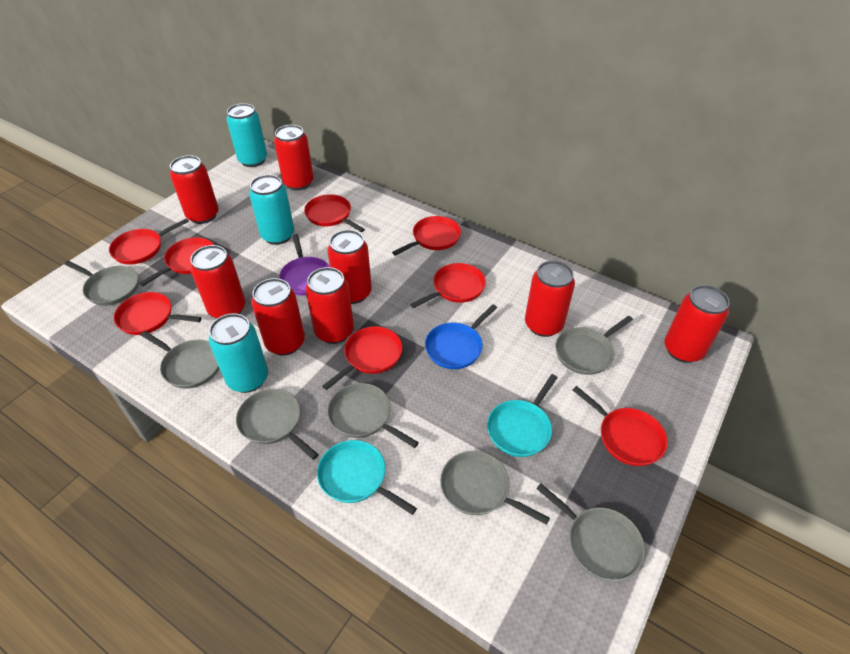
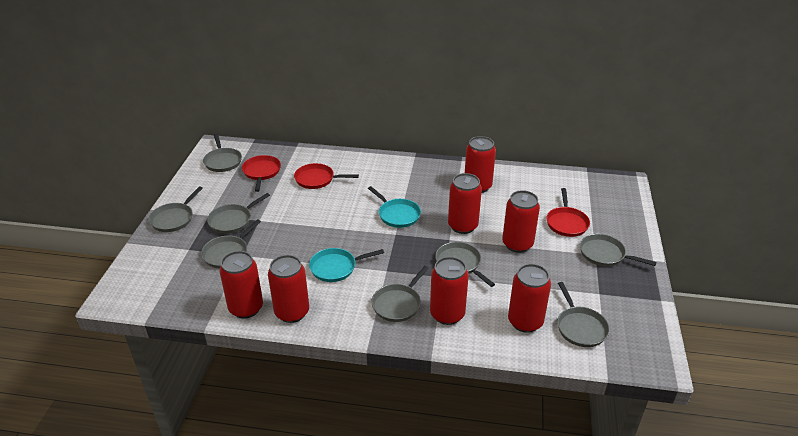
blue pan: [425,304,497,369] = 1 -> none = 0
grey pan: [65,260,138,306] [140,331,219,389] [236,389,319,460] [327,383,419,448] [440,451,550,525] [536,483,645,581] [555,316,633,375] = 7 -> [149,186,203,232] [201,219,261,268] [203,134,242,172] [207,193,270,234] [372,266,429,322] [435,242,495,287] [557,282,610,347] [580,234,657,266] = 8
purple pan: [279,234,330,296] = 1 -> none = 0
red can: [170,155,219,224] [190,245,246,319] [251,278,305,356] [274,125,314,191] [305,267,354,344] [327,230,372,304] [525,261,575,337] [665,285,730,363] = 8 -> [220,251,263,319] [268,255,309,323] [430,257,469,325] [448,173,482,234] [465,136,496,193] [502,190,540,253] [508,264,551,333] = 7
red pan: [109,218,189,264] [114,292,202,335] [139,237,214,286] [304,194,365,232] [322,326,402,390] [392,216,461,256] [410,263,486,308] [573,386,668,466] = 8 -> [242,155,281,192] [294,163,359,189] [546,188,590,237] = 3
turquoise can: [209,313,268,393] [227,103,267,167] [249,175,294,245] = 3 -> none = 0

